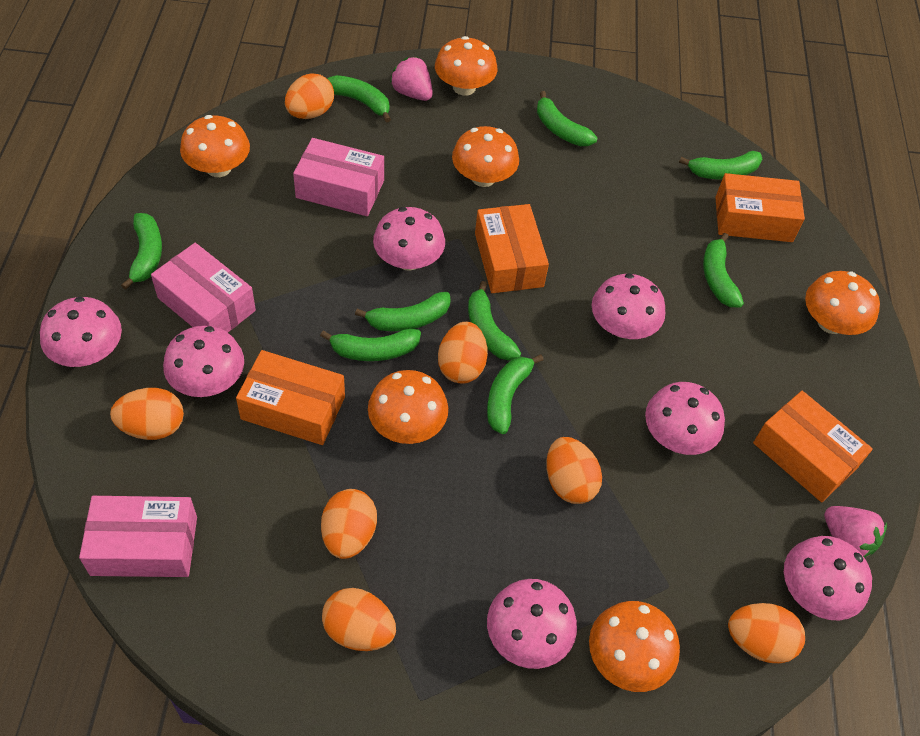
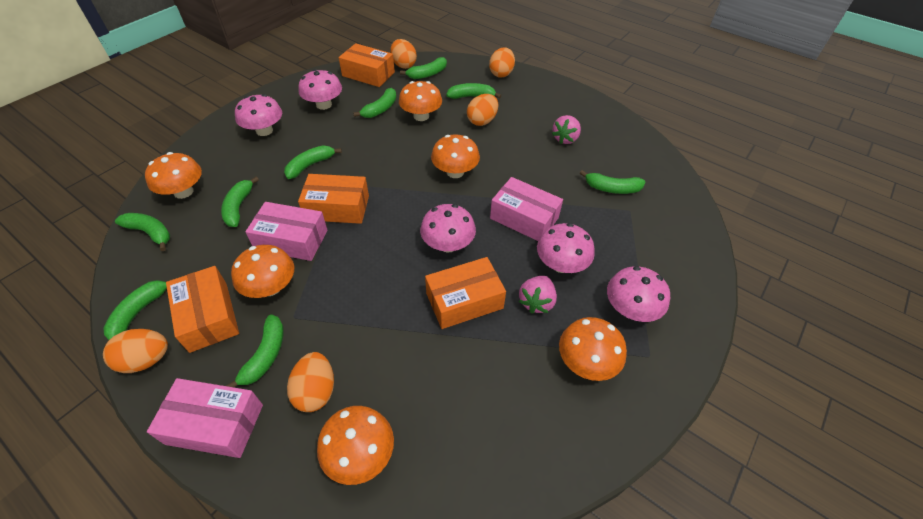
orange egg: [110,388,184,440] [285,73,334,119] [321,489,377,559] [322,588,396,651] [438,322,488,384] [546,437,602,504] [728,603,805,663] = 7 -> [103,329,168,373] [287,352,334,412] [390,39,417,69] [467,94,498,126] [489,47,515,78] = 5
pink mushroom: [40,297,122,367] [163,325,244,397] [373,207,445,270] [487,579,577,669] [592,273,665,339] [645,382,725,455] [784,536,872,620] = 7 -> [235,94,282,136] [298,69,342,110] [420,204,476,253] [537,223,595,273] [607,266,670,322] = 5

